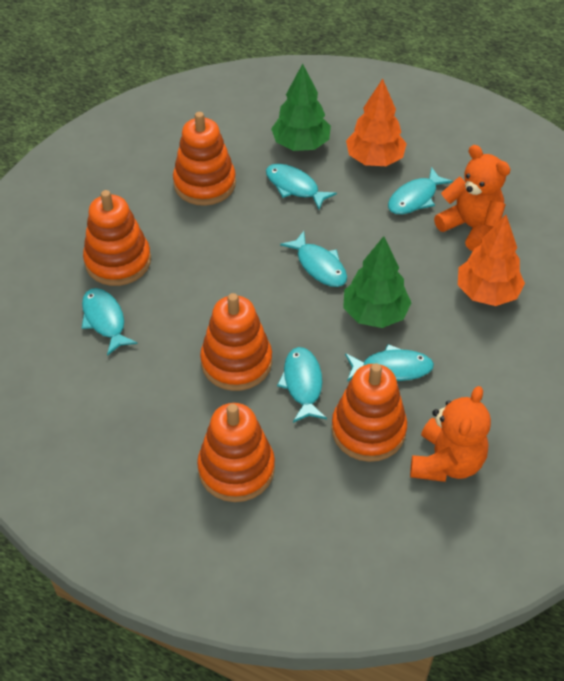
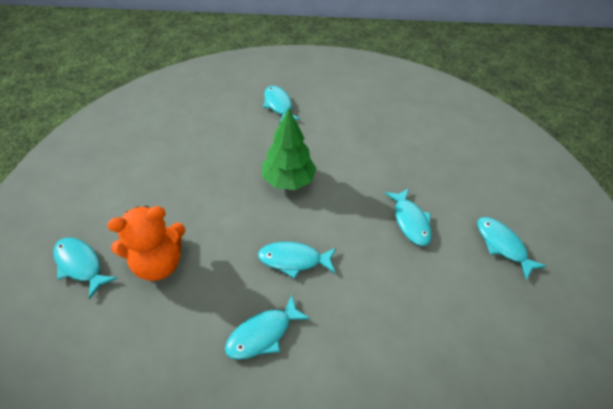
green tree: [271,64,331,151] [343,236,411,328] = 2 -> [262,108,317,190] = 1
orange stacking toy: [83,190,151,286] [173,112,236,206] [197,403,275,502] [200,293,272,391] [331,363,407,462] = 5 -> none = 0
orange teddy bear: [410,386,491,482] [434,145,511,251] = 2 -> [107,206,185,281] = 1
orange tree: [346,78,407,166] [458,215,525,306] = 2 -> none = 0

